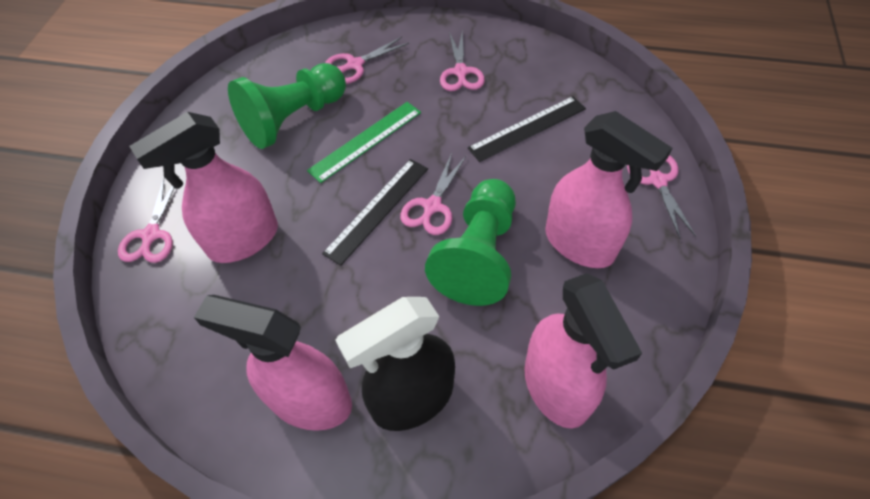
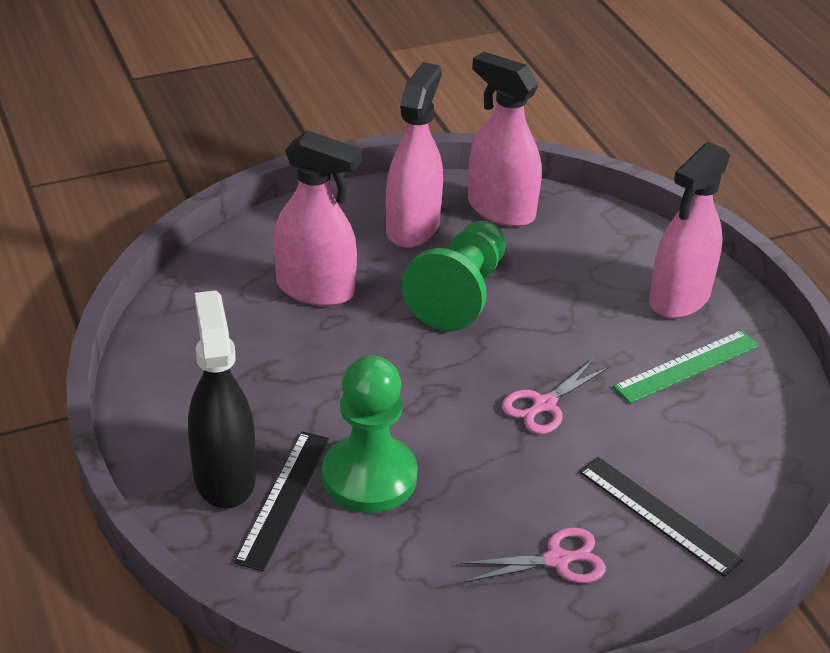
pink scissors: [118,176,179,263] [325,37,409,84] [400,153,466,235] [440,32,485,91] [627,155,696,239] = 5 -> [460,527,606,583] [502,359,609,434] = 2

